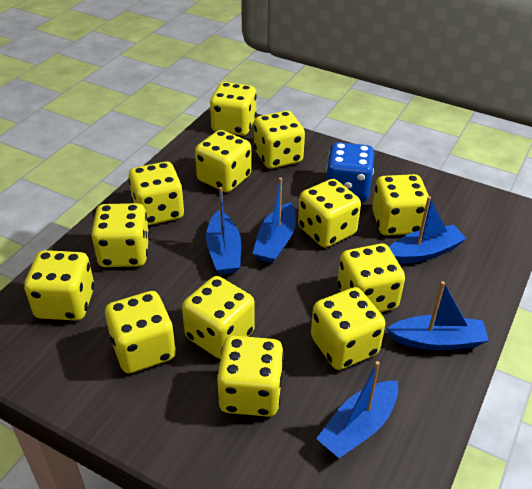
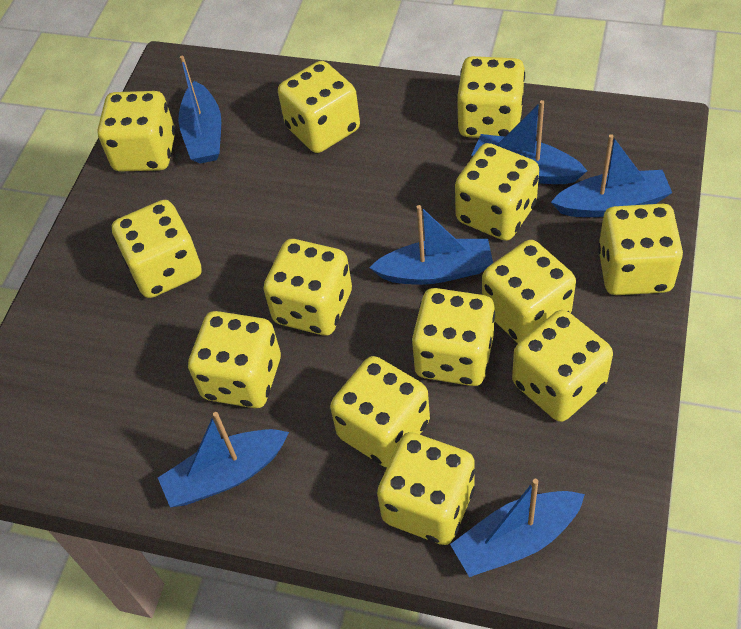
blue boat: [206,187,241,274] [252,177,296,263] [316,361,398,458] [387,281,489,350] [389,196,467,264] = 5 -> [158,412,289,507] [179,56,221,164] [369,205,493,285] [450,479,585,577] [471,100,587,184] [551,134,672,217] = 6
blue dice: [326,142,374,202] = 1 -> none = 0

